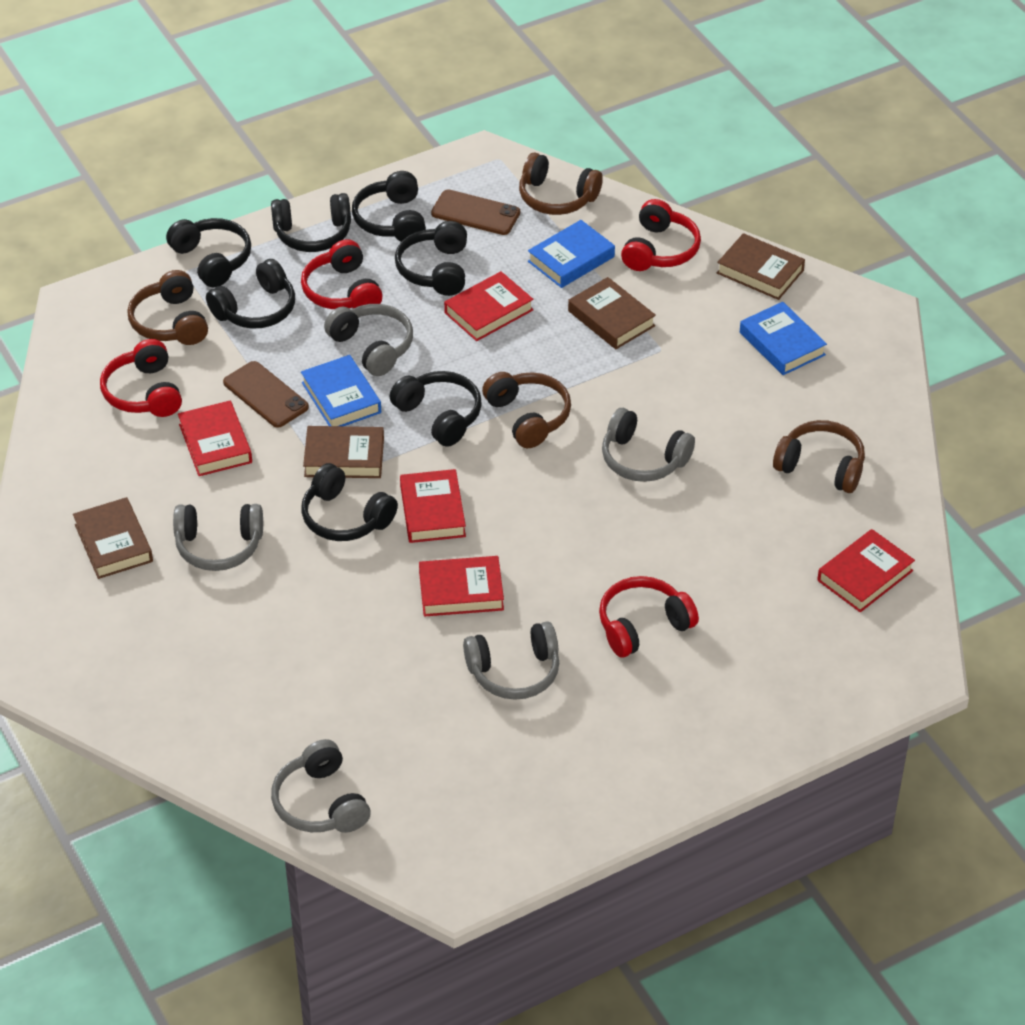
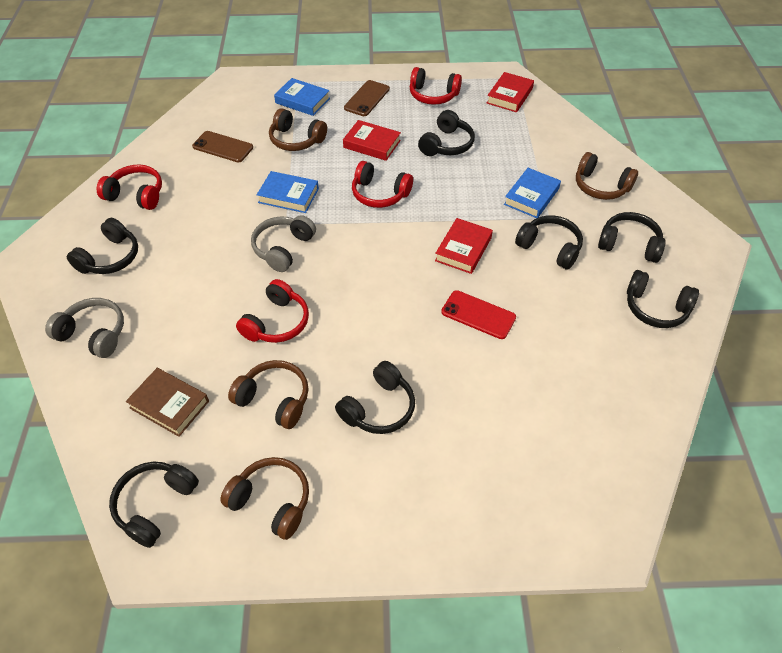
brown book: [73,497,153,579] [303,426,384,478] [568,277,656,349] [717,233,805,300] = 4 -> [126,368,209,437] = 1
grey headphones: [173,504,263,571] [271,739,371,833] [324,304,413,376] [463,621,559,700] [602,408,695,482] = 5 -> [45,298,124,358] [251,215,316,272] = 2
red book: [178,401,252,476] [400,469,466,543] [419,556,504,617] [444,271,534,341] [817,529,915,612] = 5 -> [343,120,401,161] [435,218,493,274] [487,72,534,112] = 3
red phone: none = 0 -> [441,290,516,339] = 1

